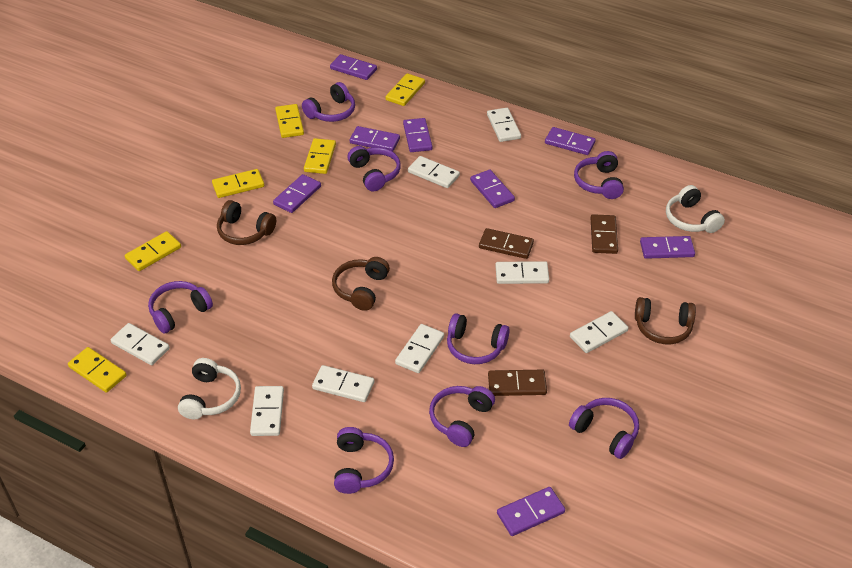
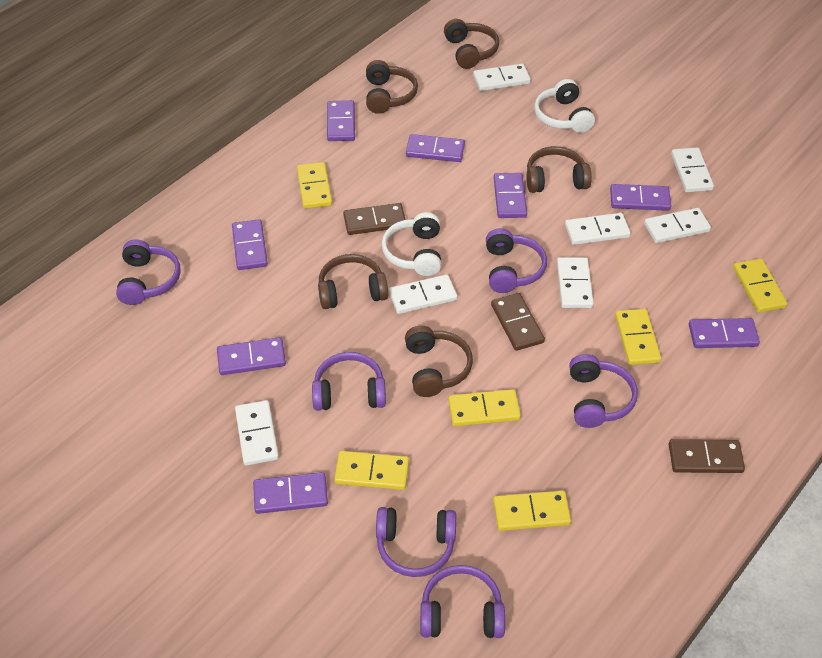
brown headphones: [217,200,276,245] [332,257,390,311] [635,297,696,344] = 3 -> [318,254,388,309] [366,60,418,114] [405,326,473,397] [444,19,499,69] [527,146,592,193] = 5
purple headphones: [148,281,213,333] [302,82,355,122] [334,427,394,494] [348,146,401,191] [429,386,495,447] [447,313,510,364] [569,398,639,459] [574,151,624,199] = 8 -> [116,239,181,305] [312,352,386,411] [376,507,456,577] [420,565,505,638] [486,228,547,293] [569,354,638,428] = 6
white domino: [111,323,170,365] [250,386,284,436] [312,365,374,402] [395,324,444,373] [408,156,460,188] [487,108,521,142] [495,261,549,284] [570,311,628,353] = 8 -> [235,400,279,466] [389,274,457,314] [473,64,531,91] [557,257,594,308] [565,213,631,245] [644,208,711,243] [671,147,714,192] = 7

